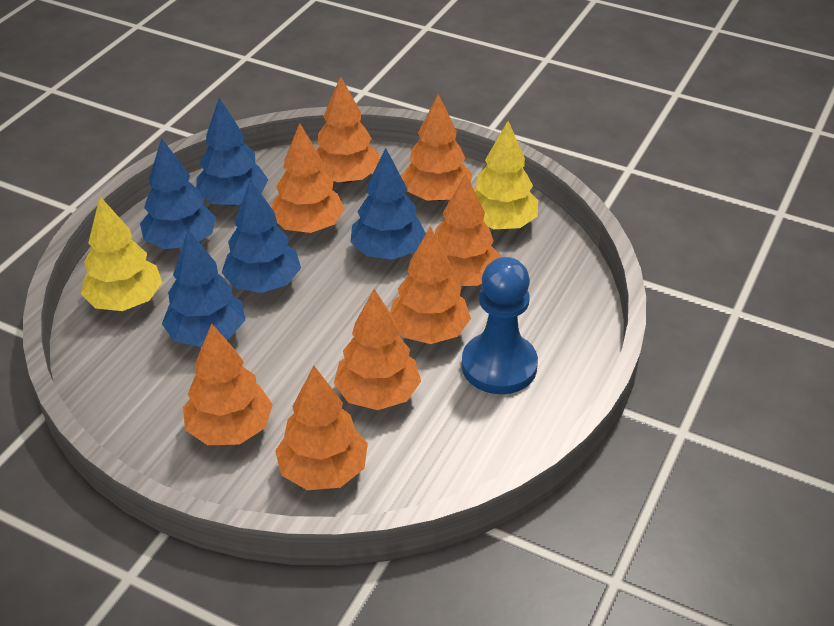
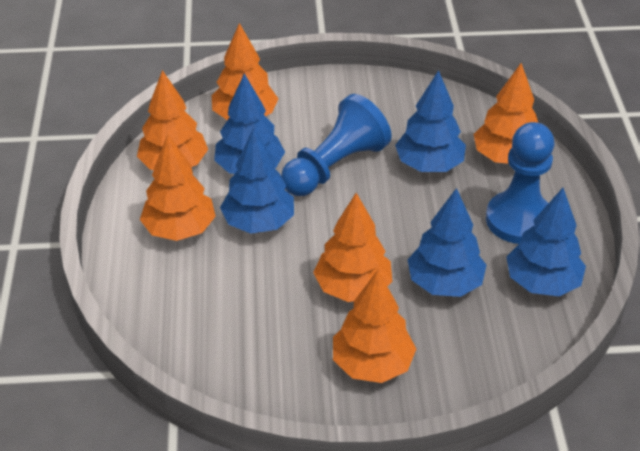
blue pawn: [462,257,538,394] = 1 -> [281,94,392,196] [486,122,554,244] = 2
orange tree: [183,323,273,445] [272,123,345,233] [275,366,368,490] [316,76,379,183] [334,289,421,410] [390,226,471,344] [401,94,472,201] [435,173,501,286] = 8 -> [137,70,208,170] [140,134,216,241] [212,23,278,120] [313,193,392,302] [333,270,416,383] [474,63,538,164] = 6
yellow tree: [81,197,163,311] [474,121,538,229] = 2 -> none = 0

